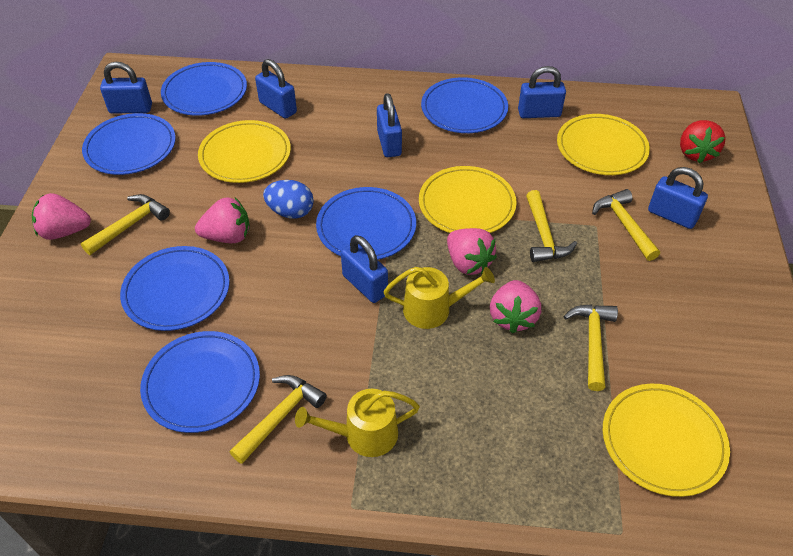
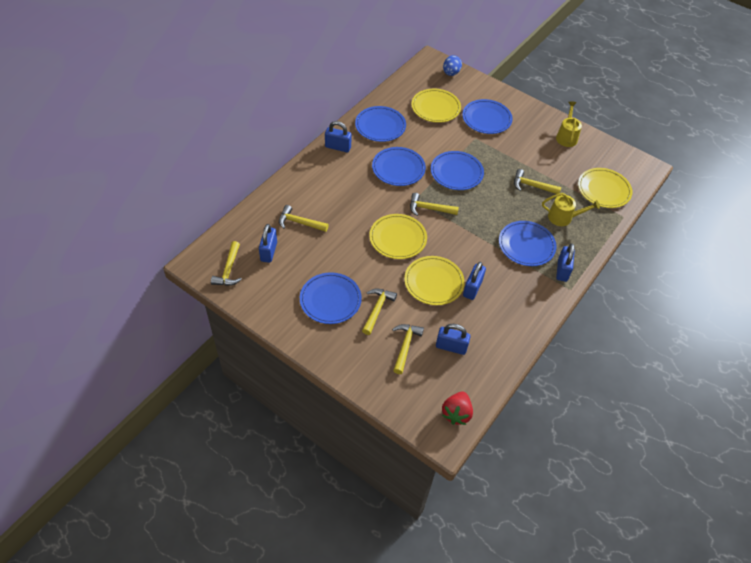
blue padlock: [100,62,152,114] [255,59,297,119] [341,235,388,303] [377,93,402,157] [518,66,566,118] [648,167,708,229] = 6 -> [259,224,277,263] [325,121,352,152] [436,324,471,355] [463,262,486,300] [556,243,575,282] = 5
pink strawberry: [32,193,91,240] [195,198,250,243] [447,228,497,275] [490,280,541,333] = 4 -> none = 0
yellow hammer: [81,194,170,255] [230,375,327,464] [526,190,577,262] [563,305,618,391] [592,189,660,261] = 5 -> [211,241,242,286] [279,205,329,232] [362,288,397,335] [392,324,424,374] [410,193,459,216] [514,169,561,194] = 6

